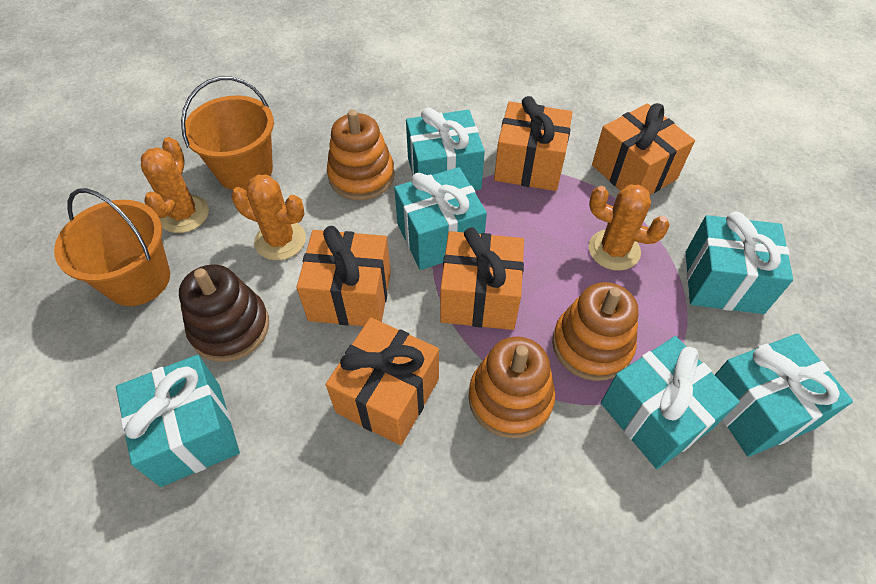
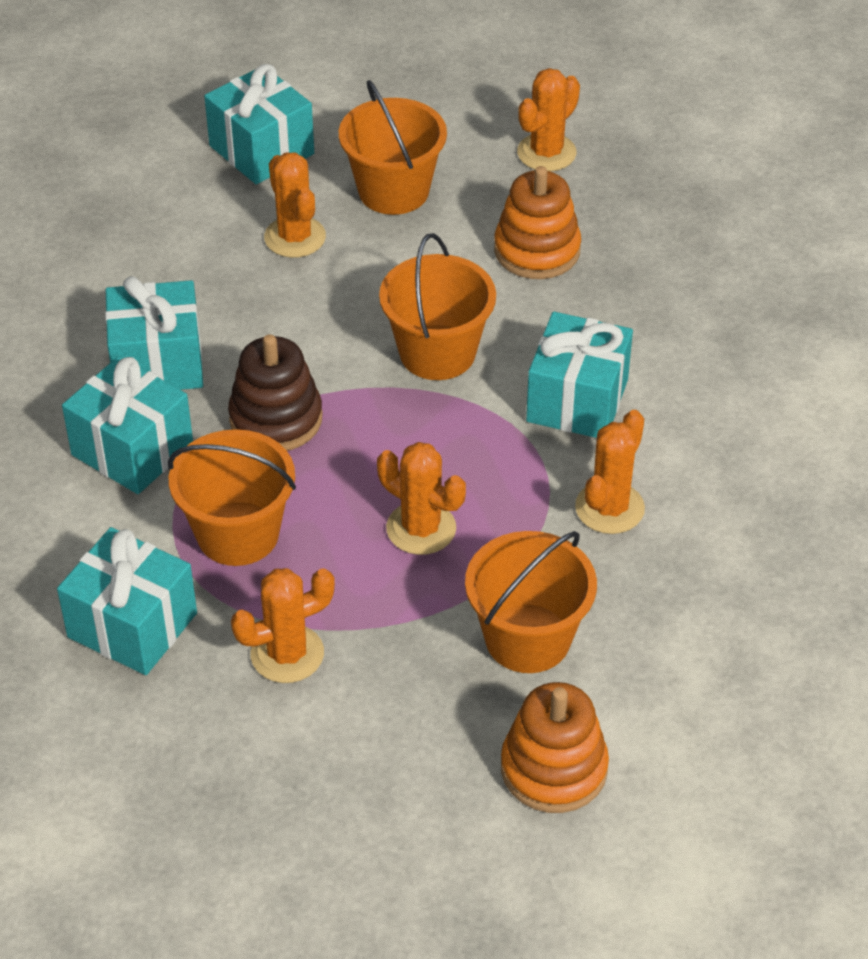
orange bucket: [54,188,170,306] [181,76,274,190] = 2 -> [168,429,296,566] [339,80,447,215] [379,233,496,380] [465,531,597,673] = 4
orange cactus: [141,137,209,233] [231,175,306,260] [588,185,670,271] = 3 -> [231,568,335,683] [264,152,326,258] [377,442,466,555] [517,68,580,172] [575,410,645,534] = 5
orange gift: [296,226,391,326] [326,317,439,445] [440,227,524,330] [494,96,573,191] [592,103,695,195] = 5 -> none = 0
orange stacking toy: [327,110,395,200] [468,337,555,439] [552,282,638,381] = 3 -> [494,166,581,279] [501,682,609,813] = 2
turquoise gift: [116,355,240,487] [394,167,487,270] [406,108,485,191] [601,336,740,469] [685,212,793,314] [715,333,853,457] = 6 -> [57,527,197,675] [62,356,193,494] [105,276,203,390] [204,64,314,184] [526,312,633,438] = 5

